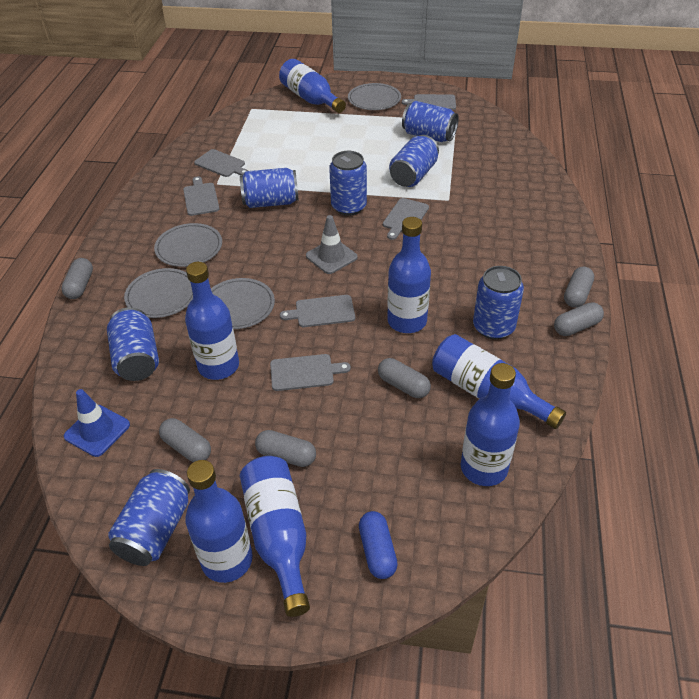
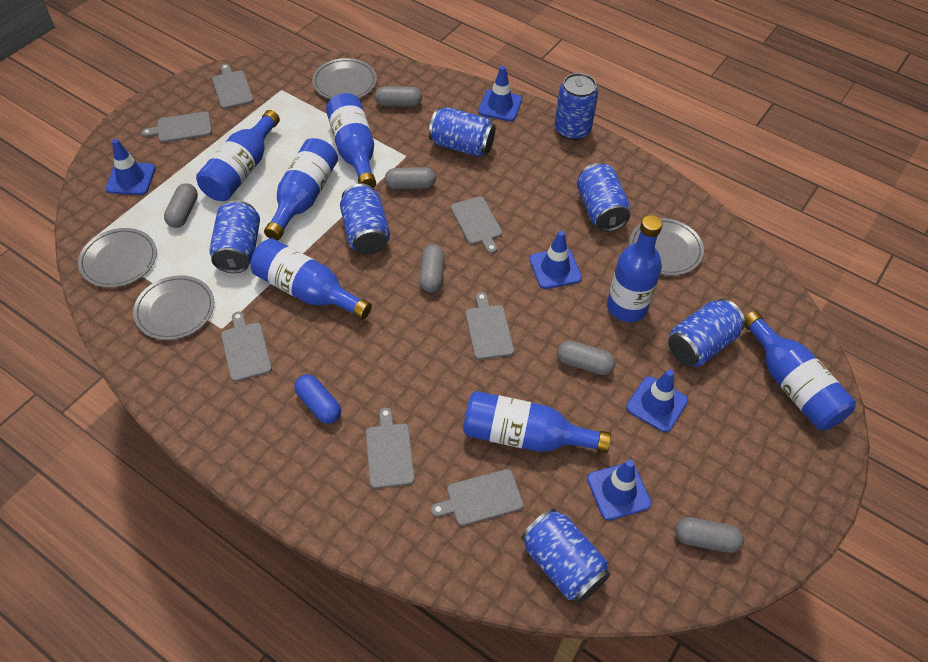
blue traffic cone: [64,389,130,457] = 1 -> [106,139,155,195] [478,66,522,121] [529,231,582,289] [587,460,651,520] [626,370,688,432] = 5
grey cutting board: [183,176,219,216] [194,149,248,177] [270,354,351,391] [280,295,355,327] [383,198,429,240] [402,94,456,110] = 6 -> [141,111,212,143] [212,64,254,109] [221,312,272,382] [366,408,415,489] [431,469,524,526] [451,197,502,254] [465,292,514,360] = 7
grey traffic cone: [306,215,358,274] = 1 -> none = 0

